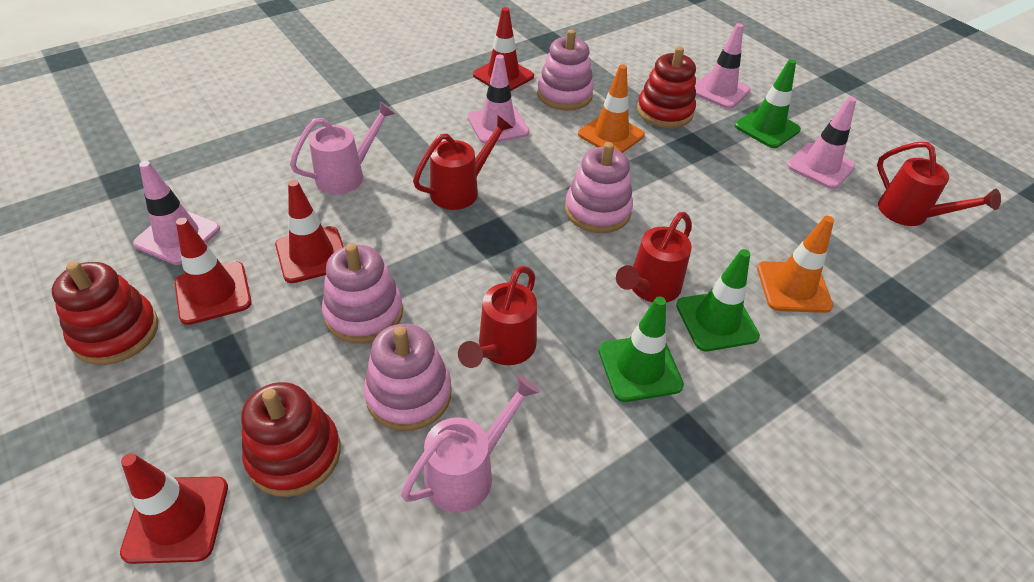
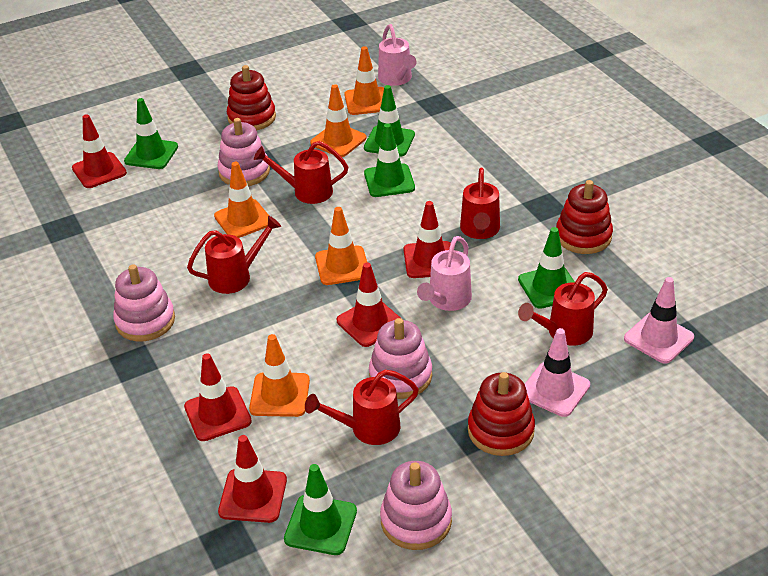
green traffic cone: [598,297,684,402] [676,249,760,351] [735,59,801,148] = 3 -> [124,98,178,169] [284,464,357,555] [364,85,415,157] [364,123,415,197] [518,227,575,309] = 5
orange traffic cone: [578,64,645,153] [757,216,834,313] = 2 -> [214,162,269,238] [249,334,310,417] [310,84,367,157] [315,207,367,285] [345,46,384,115] = 5
pink traffic cone: [133,161,220,265] [468,54,529,144] [695,23,751,109] [787,97,857,189] = 4 -> [525,328,590,417] [624,277,694,364] = 2
red traffic cone: [120,453,228,564] [175,218,252,325] [275,180,344,283] [473,7,534,91] = 4 -> [72,114,127,188] [184,353,252,441] [218,435,287,523] [337,262,403,347] [403,201,451,278] = 5
red watering can: [413,115,513,210] [458,266,537,368] [616,212,692,303] [877,142,1001,226] = 4 -> [187,216,281,294] [254,141,348,204] [305,370,419,445] [460,168,500,239] [518,272,608,346] = 5

